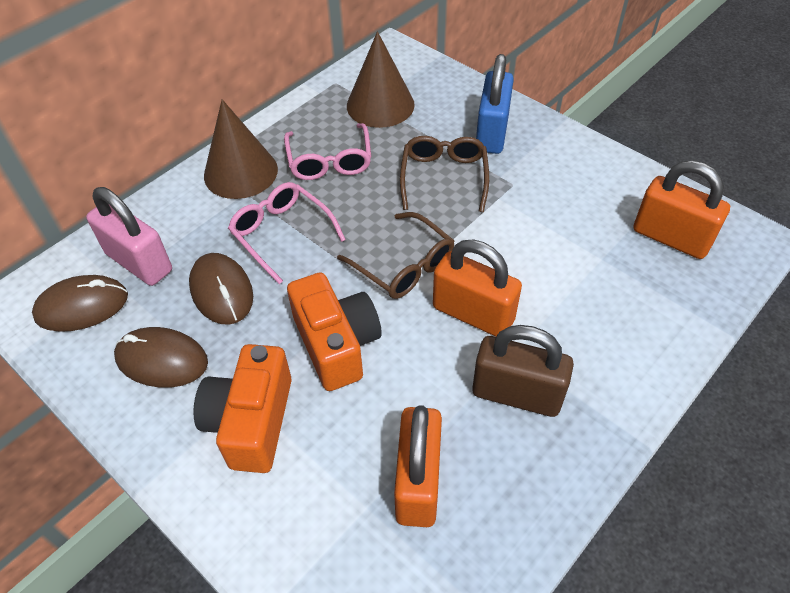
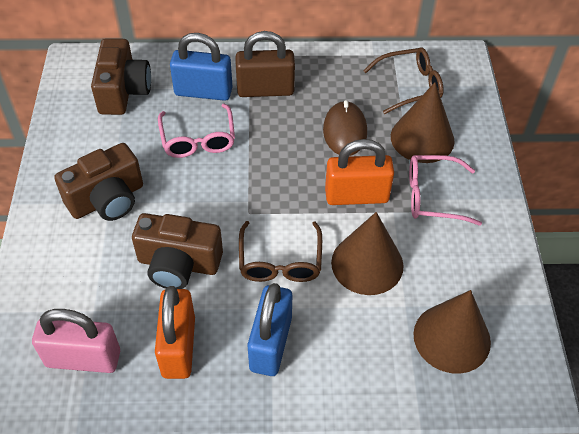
blue padlock: [476,54,514,154] = 1 -> [170,33,233,101] [248,283,292,376] = 2
brown camera: none = 0 -> [54,143,143,221] [91,38,151,115] [132,213,223,289] = 3
brown cone: [204,99,278,199] [347,31,415,128] = 2 -> [331,212,404,295] [391,82,455,163] [414,290,491,374] = 3
brown mouse: [32,275,128,332] [114,327,208,387] [189,253,253,325] = 3 -> [323,100,367,156] = 1
orange camera: [193,344,292,473] [287,272,382,391] = 2 -> none = 0
orange padlock: [394,405,442,527] [433,239,522,337] [634,161,730,259] = 3 -> [155,286,195,379] [325,139,394,205] = 2

